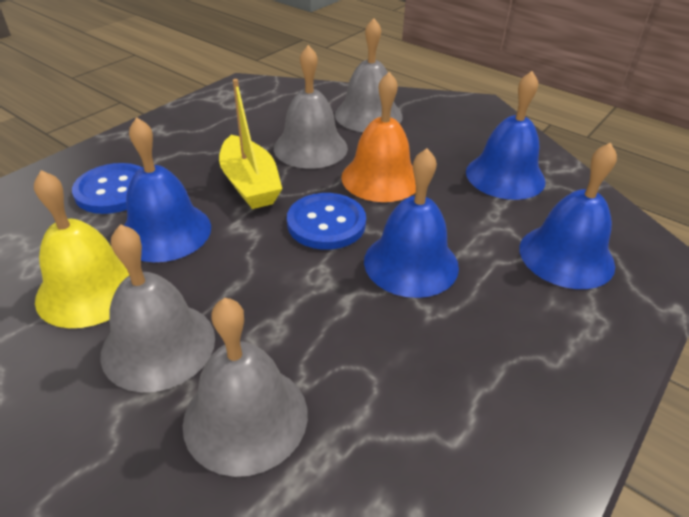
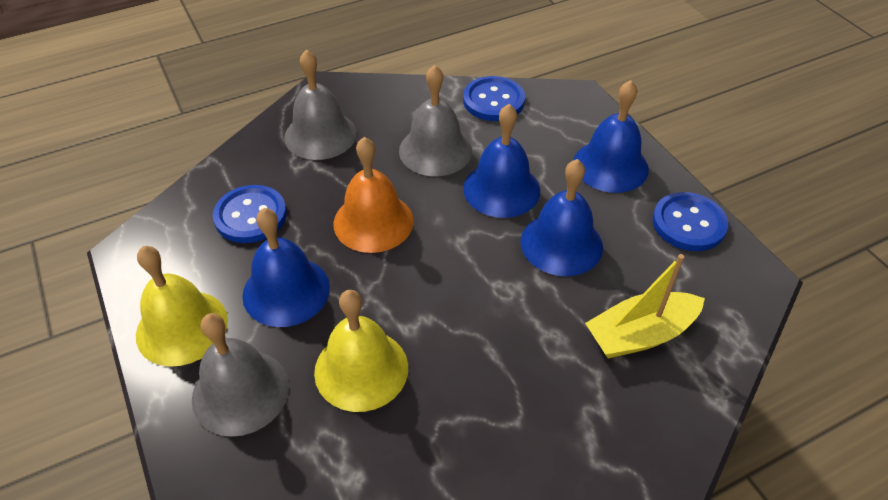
blue button: [72,163,142,214] [287,193,366,250] = 2 -> [213,185,287,243] [463,76,525,121] [653,192,728,251] = 3
grey bell: [100,224,215,392] [183,298,308,477] [274,45,348,169] [335,18,403,132] = 4 -> [192,313,289,437] [284,49,357,160] [399,65,472,176] = 3
yellow bell: [34,170,129,328] = 1 -> [136,246,228,367] [314,290,408,412] = 2

